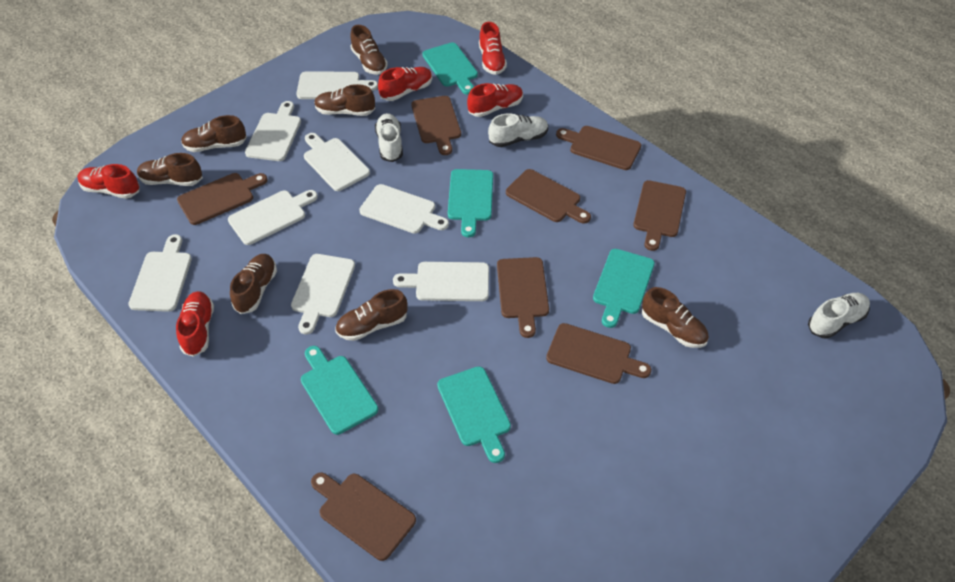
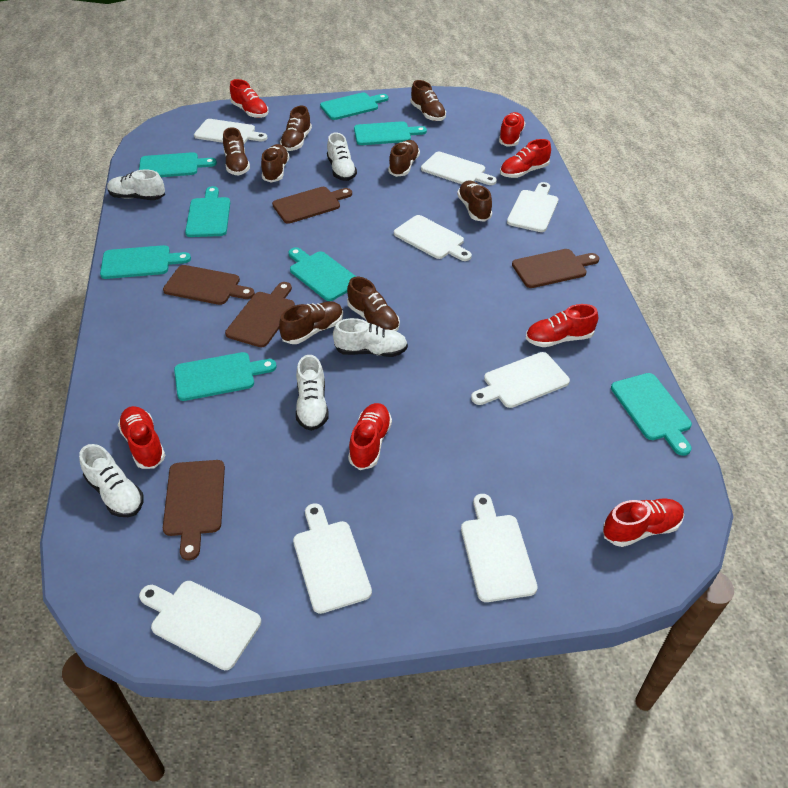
brown cutting board: [177,173,267,225] [311,473,416,561] [411,96,461,155] [497,257,549,338] [506,169,591,224] [546,323,651,384] [556,126,641,170] [633,180,686,251] = 8 -> [163,265,255,305] [163,460,225,560] [225,282,295,347] [272,187,352,224] [512,249,599,288] = 5
brown shoe: [137,153,203,186] [181,115,247,152] [230,254,277,314] [314,84,375,116] [335,289,408,341] [350,25,388,75] [642,287,709,348] = 7 -> [223,127,250,175] [261,144,289,182] [279,302,343,344] [280,106,312,151] [347,277,400,332] [388,140,420,177] [410,80,446,121] [457,181,492,222] = 8
red shoe: [77,164,140,199] [176,291,214,357] [378,67,432,101] [467,83,523,117] [479,22,507,75] = 5 -> [118,406,165,469] [230,79,269,118] [348,403,392,470] [499,112,525,147] [500,139,551,178] [526,304,598,347] [603,498,684,547] = 7
turquoise cutting board: [301,346,378,435] [422,42,478,95] [437,366,511,463] [448,169,493,237] [593,249,655,328] = 5 -> [100,245,191,279] [139,152,217,177] [174,352,277,401] [185,186,230,237] [289,247,356,301] [320,93,388,120] [354,121,427,145] [611,373,692,456] = 8
white shoe: [375,113,403,162] [488,113,548,147] [808,293,870,339] = 3 -> [79,444,144,517] [107,169,165,200] [296,355,329,431] [327,133,357,181] [333,318,408,357] = 5

